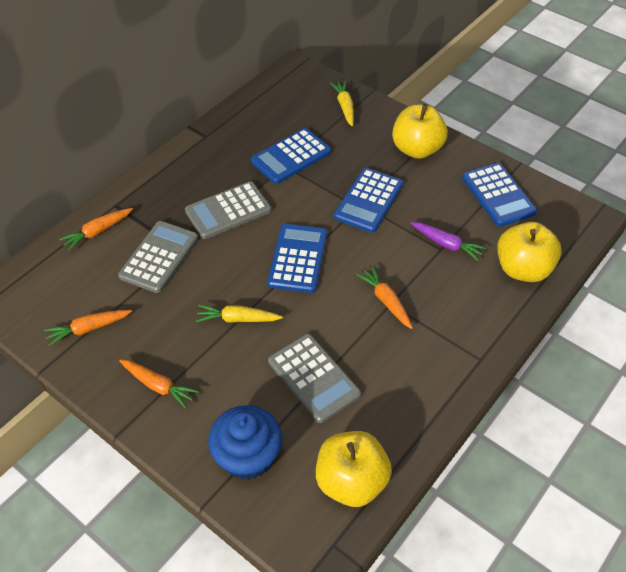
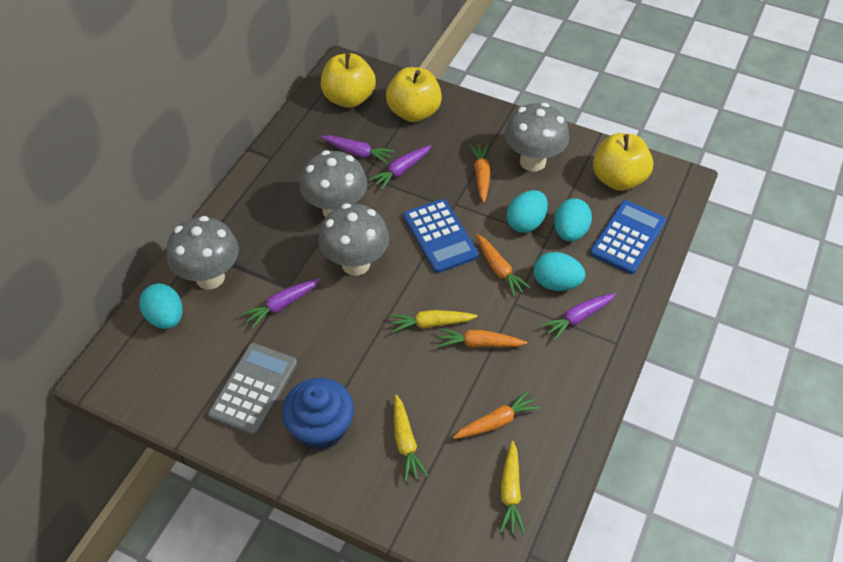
blue calculator: [251,128,331,184] [268,224,327,293] [334,168,403,233] [462,163,537,227] = 4 -> [403,199,479,273] [590,200,666,274] = 2
grey calculator: [118,221,198,293] [185,181,271,239] [268,334,361,423] = 3 -> [208,343,297,435] = 1
grey mushroom: none = 0 -> [166,216,239,289] [300,150,367,217] [318,203,389,276] [505,103,569,172] = 4
purple carrot: [411,222,487,261] = 1 -> [241,278,321,329] [321,135,394,164] [368,145,431,190] [541,293,616,341] = 4
turquoise egg: none = 0 -> [139,283,183,329] [506,190,548,233] [534,252,585,291] [554,198,592,241] = 4
yellow carrot: [196,305,283,323] [330,81,354,126] = 2 -> [389,310,478,333] [394,395,428,482] [500,441,525,534] = 3

